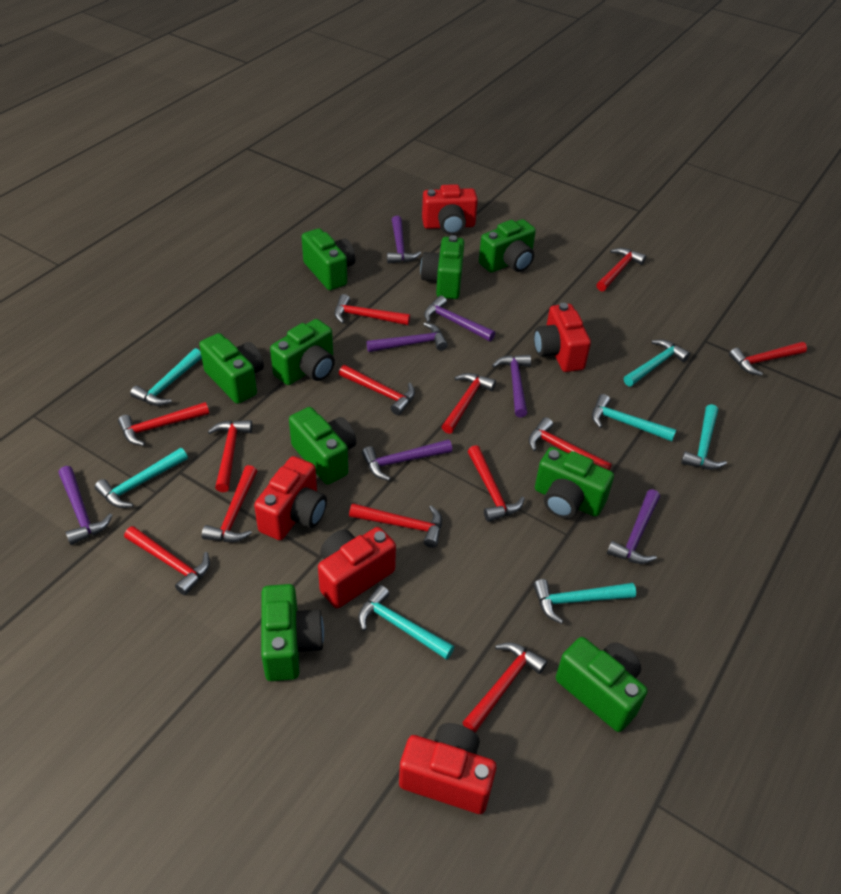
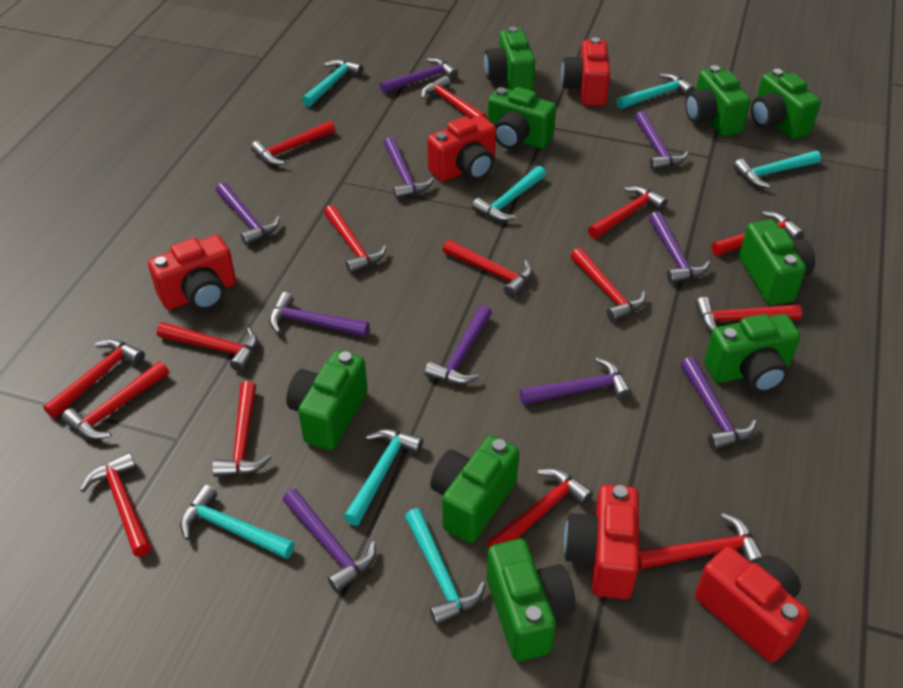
purple hammer: [58,466,113,545] [362,439,452,481] [367,322,448,352] [387,216,421,263] [424,295,495,341] [492,355,531,417] [607,489,660,564] = 7 -> [216,182,280,246] [269,292,370,337] [283,489,376,593] [380,58,458,94] [383,137,434,199] [425,305,492,384] [519,358,632,405] [635,111,688,170] [649,212,710,284] [681,357,757,450] = 10
red hammer: [118,402,209,446] [124,526,210,595] [202,465,257,542] [208,420,252,492] [334,294,410,325] [339,365,415,415] [349,503,442,548] [442,373,496,434] [462,643,548,733] [468,445,525,522] [529,417,612,470] [596,248,646,291] [729,342,807,376] = 13 -> [43,339,145,418] [62,361,169,440] [80,452,152,557] [157,322,258,372] [212,381,272,477] [251,121,335,165] [324,205,387,274] [421,75,487,119] [443,240,532,298] [486,468,593,548] [571,248,646,322] [588,186,667,239] [639,513,764,569] [695,297,802,333] [712,211,804,256] = 15

